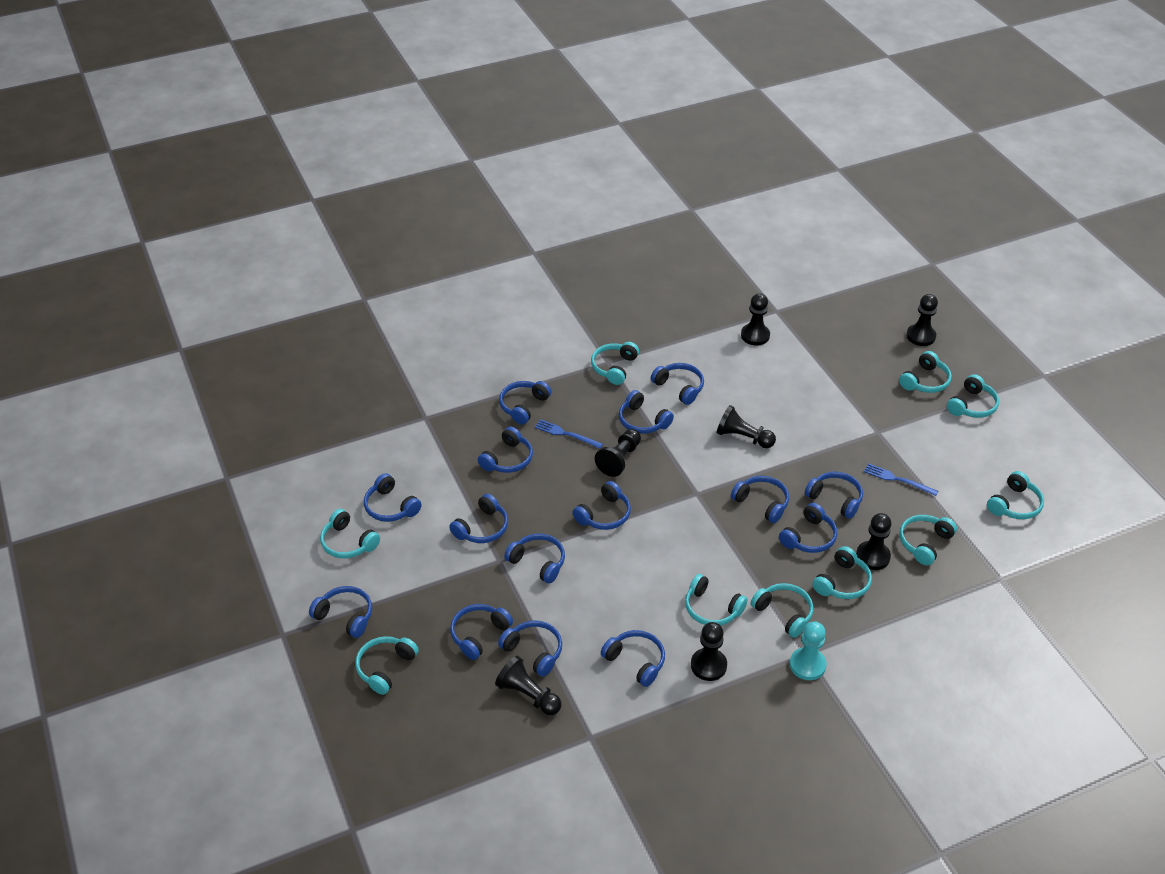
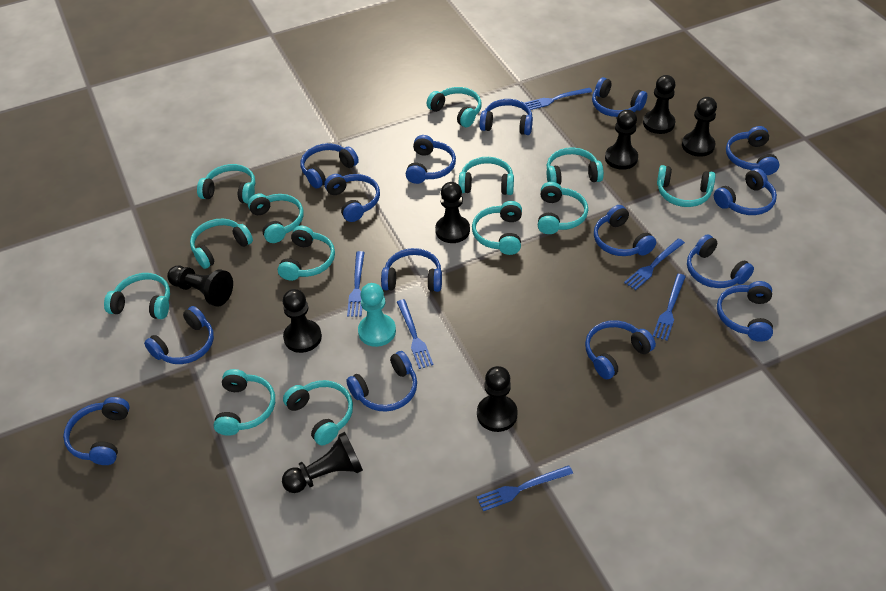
black pawn: [495,656,562,715] [595,429,641,477] [691,622,727,681] [717,405,776,448] [741,293,770,346] [856,513,892,570] [906,294,938,346] = 7 -> [167,266,233,307] [282,289,322,353] [282,432,363,493] [435,182,470,243] [477,366,518,432] [605,110,638,170] [643,75,675,134] [682,97,717,157] = 8
blue fork: [535,419,603,449] [864,463,938,496] = 2 -> [347,251,365,317] [397,299,434,369] [477,465,573,511] [524,88,592,110] [624,238,685,290] [653,274,686,340] = 6
turquoise headphones: [320,509,380,558] [355,636,419,695] [591,342,639,385] [685,574,747,625] [751,583,813,638] [812,546,872,599] [899,351,952,393] [899,515,957,565] [947,374,999,418] [987,471,1044,519] = 10 -> [104,273,170,319] [190,219,253,269] [197,164,255,204] [213,369,275,436] [248,194,304,243] [278,226,335,281] [283,380,353,445] [427,87,482,127] [458,157,514,195] [472,201,522,255] [538,182,588,234] [547,148,604,185] [657,165,716,207] = 13

